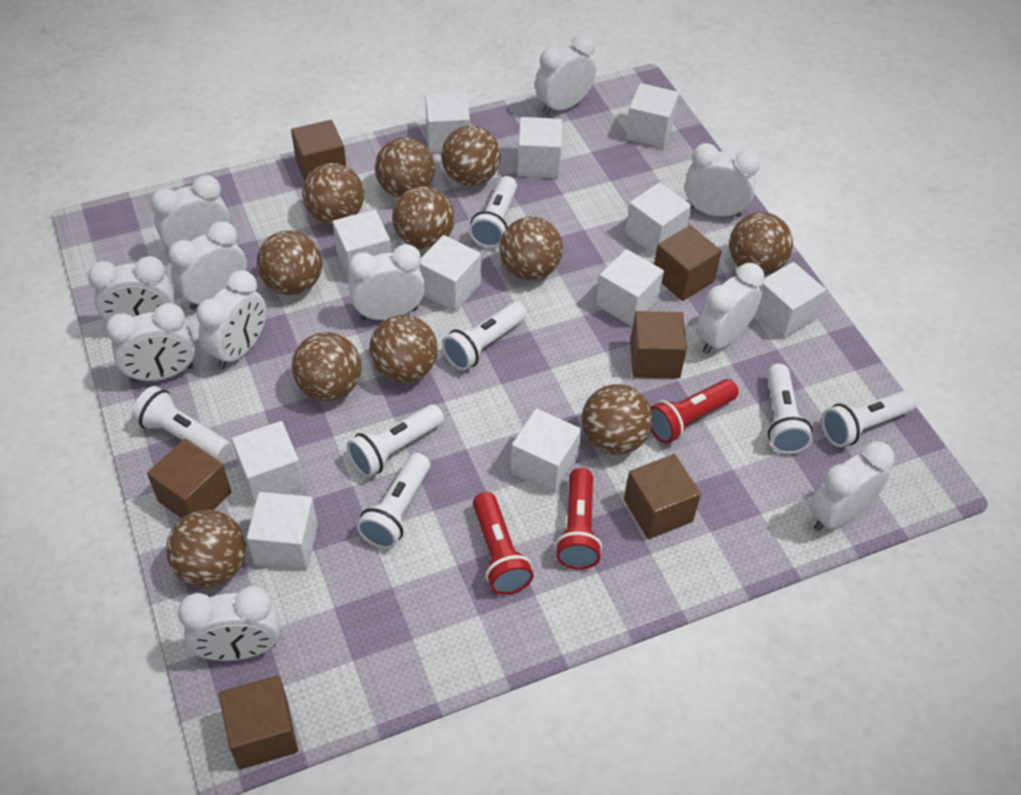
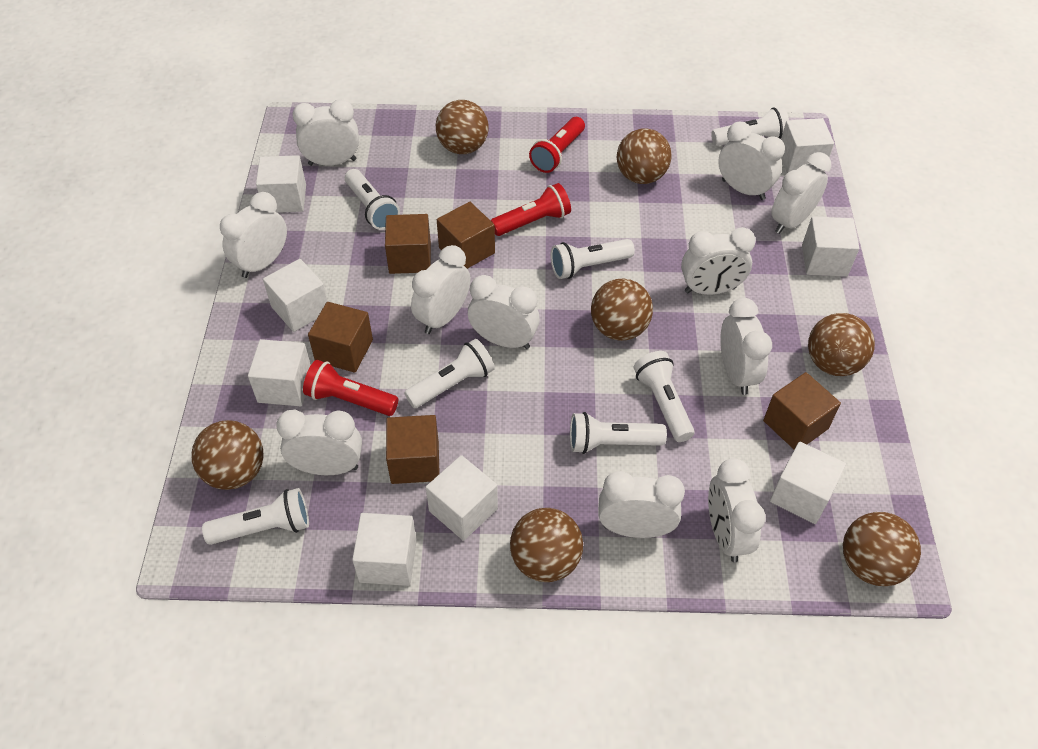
brown ball: [166,510,246,588] [257,230,322,295] [292,332,362,401] [302,163,364,225] [369,315,438,383] [375,137,435,198] [392,186,454,249] [441,125,501,186] [499,217,563,280] [582,384,653,455] [729,212,793,275] = 11 -> [191,420,264,490] [436,100,489,154] [510,508,583,582] [591,279,653,341] [617,128,671,184] [808,313,875,376] [843,512,921,586] = 7
brown cube: [147,438,231,518] [219,675,298,769] [291,120,346,181] [624,454,701,539] [630,311,687,379] [654,225,722,301] = 6 -> [308,302,373,373] [385,214,431,274] [386,415,440,484] [437,202,495,269] [763,372,841,450] = 5
white cube: [232,421,304,505] [247,492,318,570] [333,210,391,280] [419,235,481,312] [425,92,470,153] [511,408,581,494] [517,117,562,178] [596,249,664,327] [625,83,679,148] [625,182,692,256] [755,262,826,339] = 11 -> [248,339,311,406] [256,155,306,213] [263,259,328,332] [352,513,417,586] [426,455,498,541] [770,441,846,524] [781,118,834,173] [802,216,859,277] = 8

